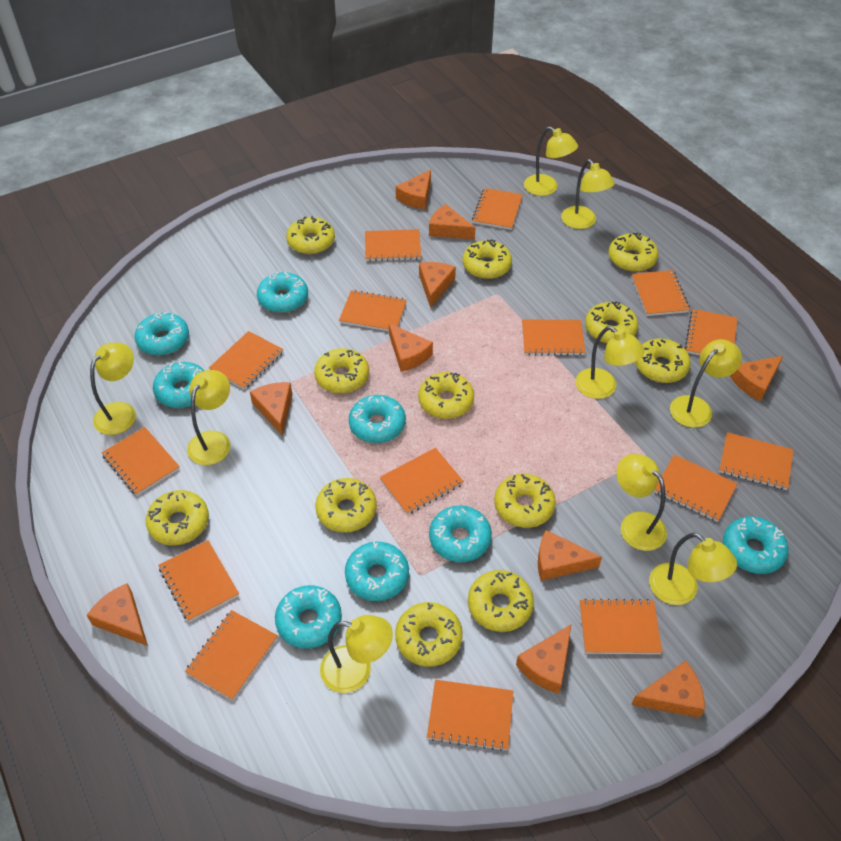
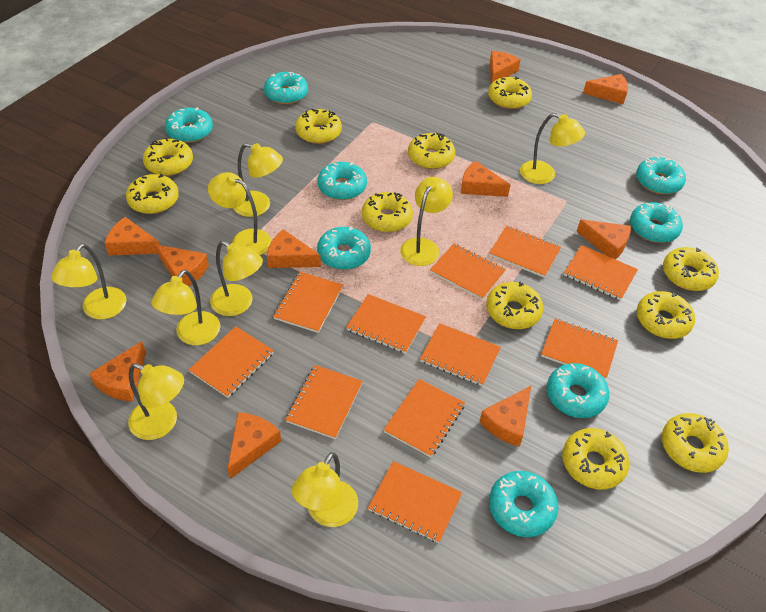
orange notebook: [102,427,180,496] [158,540,239,622] [185,610,278,700] [209,331,284,390] [339,290,407,331] [365,229,421,262] [380,448,464,515] [427,680,513,751] [472,188,523,230] [522,319,585,356] [580,599,662,654] [632,270,690,316] [654,455,738,522] [685,309,738,355] [719,432,793,490] = 15 -> [189,326,274,398] [273,272,343,333] [285,365,363,439] [346,294,426,354] [368,461,462,543] [384,379,465,457] [420,323,501,386] [430,244,506,300] [489,226,561,278] [541,319,618,379] [564,245,638,300] = 11
yellow donut: [146,490,209,546] [286,216,335,254] [314,348,369,393] [315,478,377,533] [395,602,463,667] [418,372,474,419] [463,239,512,279] [468,570,534,632] [494,474,556,528] [585,301,638,343] [608,233,658,272] [635,339,691,383] = 12 -> [126,174,179,214] [143,138,193,176] [295,108,342,144] [362,192,413,232] [408,133,455,169] [486,282,543,329] [488,77,532,109] [562,428,629,490] [637,291,695,339] [662,413,729,473] [663,247,719,291] = 11

